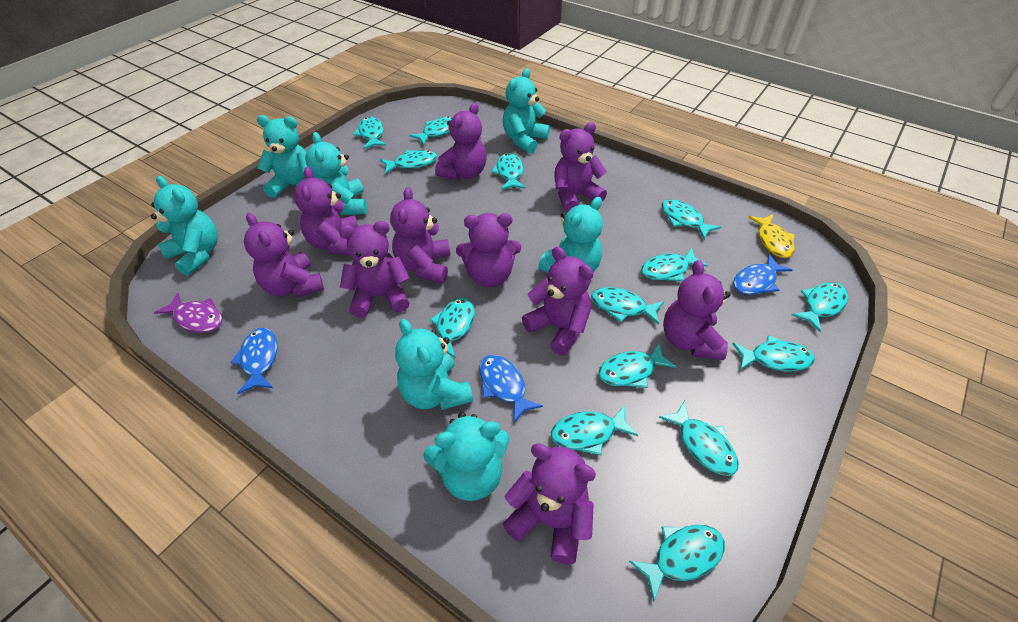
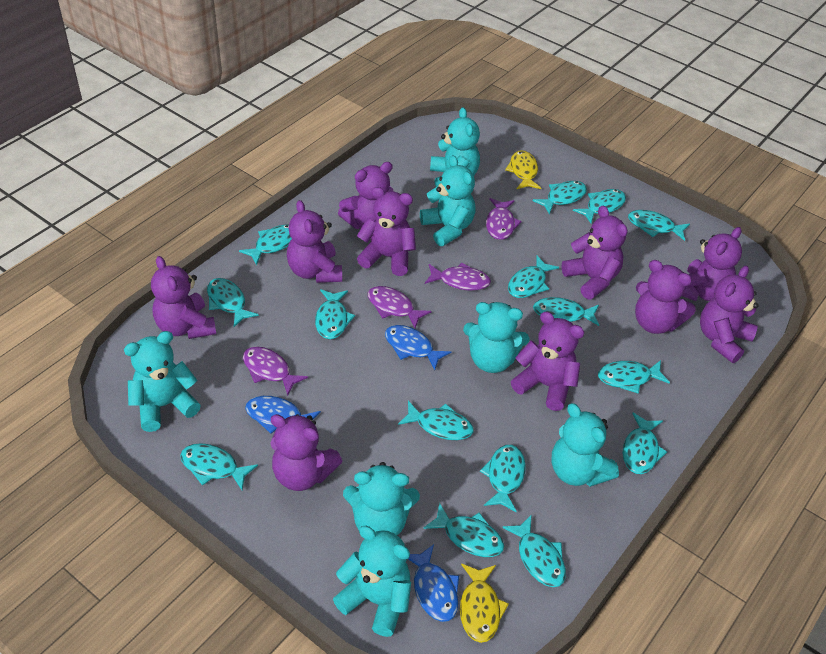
purple fish: [154,293,222,333] = 1 -> [243,346,308,396] [368,286,432,328] [425,263,491,291] [486,198,522,240] = 4
turquoise fish: [353,117,386,149] [380,150,437,174] [409,116,452,145] [430,298,475,358] [491,153,526,190] [551,405,638,456] [591,287,664,324] [598,343,676,388] [629,525,725,602] [641,247,708,281] [659,401,738,476] [661,200,721,239] [732,335,815,372] [792,282,848,332] = 14 -> [180,443,258,490] [207,278,259,327] [239,224,292,265] [315,289,355,339] [398,401,474,440] [423,503,504,557] [480,445,526,512] [502,514,566,587] [508,256,559,298] [533,181,587,215] [533,297,599,326] [573,189,626,223] [598,360,670,394] [622,413,667,474] [628,210,690,241] = 15
yellow fish: [748,214,795,258] = 1 -> [460,564,509,643] [505,150,541,189] = 2

